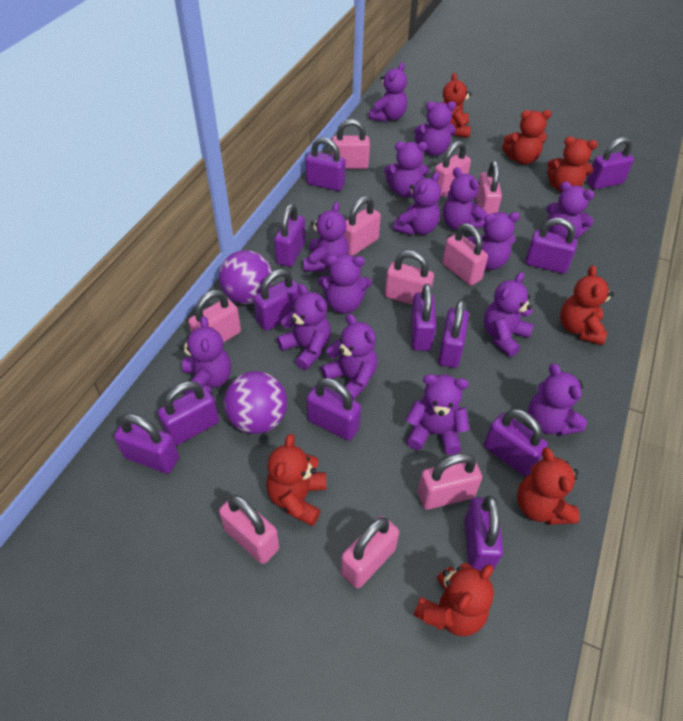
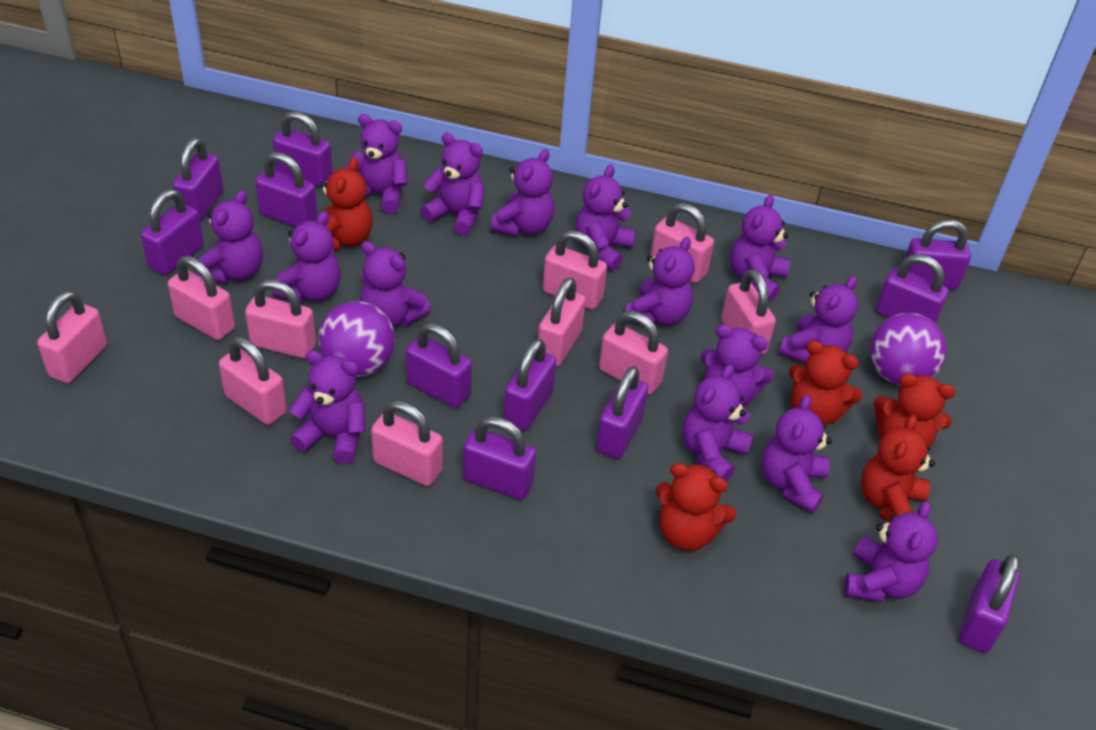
purple padlock: [114,413,179,474] [158,381,219,446] [253,269,300,331] [274,204,306,267] [305,137,346,191] [306,378,361,441] [410,284,436,351] [438,300,469,368] [464,495,503,571] [484,409,548,476] [525,218,577,274] [587,137,634,189] = 12 -> [141,189,204,275] [173,138,223,221] [255,152,318,227] [273,111,333,187] [406,323,472,408] [463,416,536,500] [504,339,556,431] [596,366,648,459] [876,254,949,324] [904,220,971,290] [959,554,1020,653] = 11
red teddy bear: [266,434,326,526] [413,563,494,637] [443,73,471,138] [502,110,552,165] [517,448,579,525] [547,136,598,192] [560,265,614,345] = 7 -> [320,158,373,250] [656,463,736,551] [789,341,862,425] [861,415,935,523] [874,373,955,447] = 5

